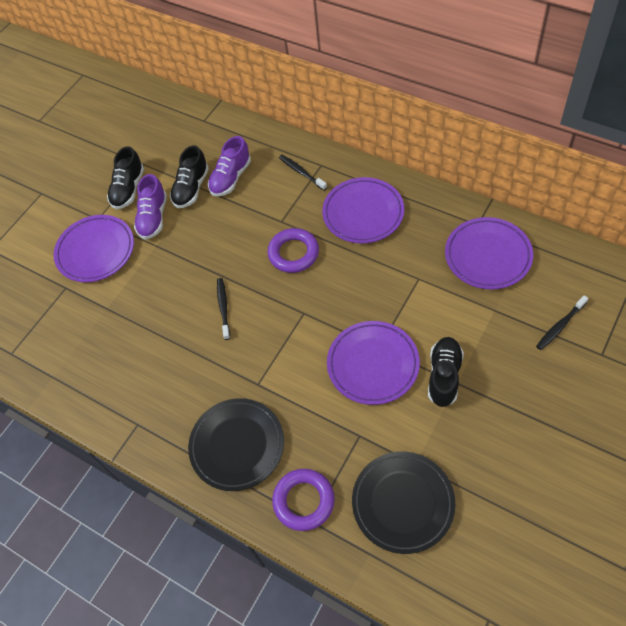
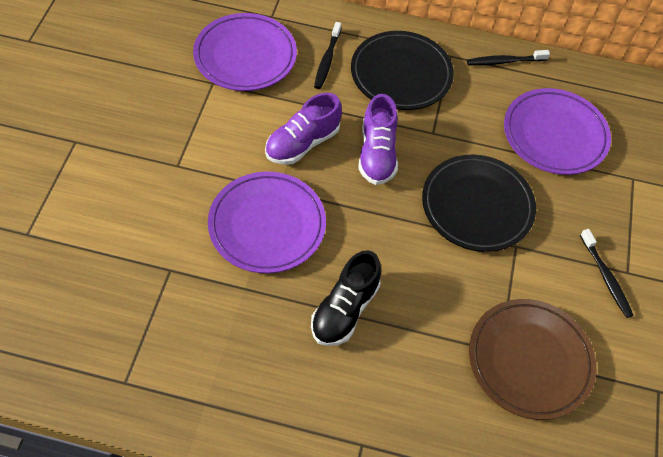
black shoe: [107,146,144,209] [170,145,209,208] [428,337,464,407] = 3 -> [311,250,381,346] = 1
brown plate: none = 0 -> [469,299,597,420] = 1
purple plate: [54,215,134,282] [322,177,404,243] [327,321,420,405] [445,217,533,289] = 4 -> [193,13,297,91] [208,172,326,273] [504,88,611,175] = 3
purple ring: [268,228,319,273] [272,469,335,531] = 2 -> none = 0

